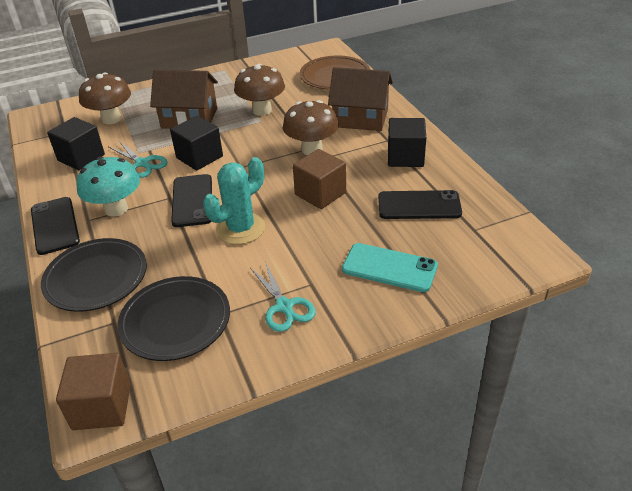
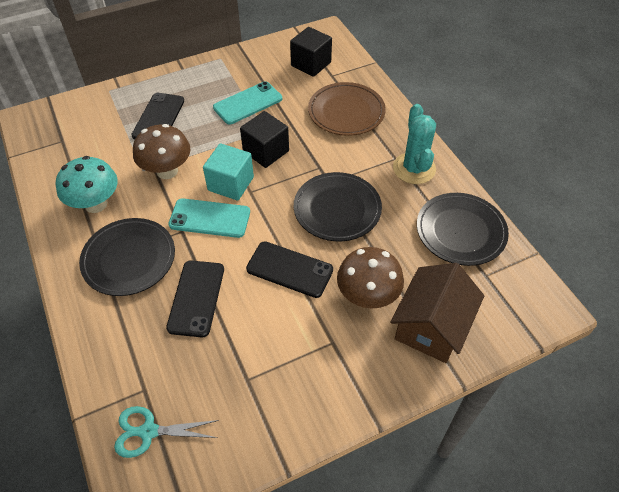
black cube: [47,117,105,170] [170,116,223,170] [388,118,426,167] = 3 -> [240,111,289,168] [290,27,332,77] = 2
black plate: [41,238,147,312] [117,276,230,361] = 2 -> [79,218,175,296] [294,172,382,241] [417,193,509,266] = 3
brown cube: [56,353,131,430] [293,149,346,209] = 2 -> none = 0
brown house: [150,70,218,129] [328,67,393,131] = 2 -> [390,263,484,363] = 1
brown mushroom: [79,73,131,124] [234,64,285,116] [283,100,339,155] = 3 -> [133,124,190,179] [337,247,404,309] = 2
turquoise cube: none = 0 -> [203,143,254,200] = 1
turquoise phone: [342,243,438,292] = 1 -> [168,198,250,238] [213,81,282,125] = 2
turquoise scissors: [109,141,168,178] [250,262,316,332] = 2 -> [114,406,219,458] = 1

